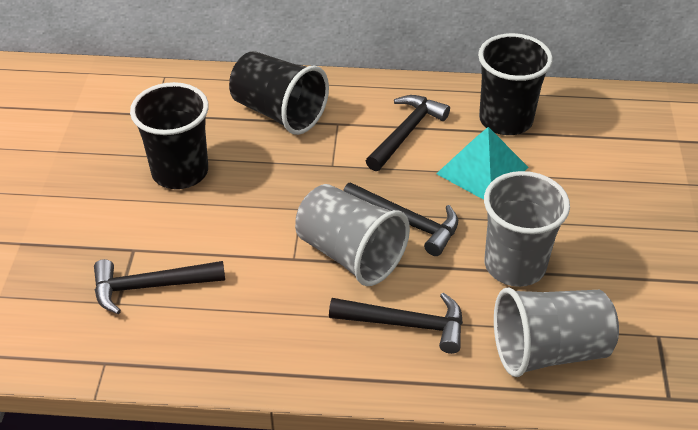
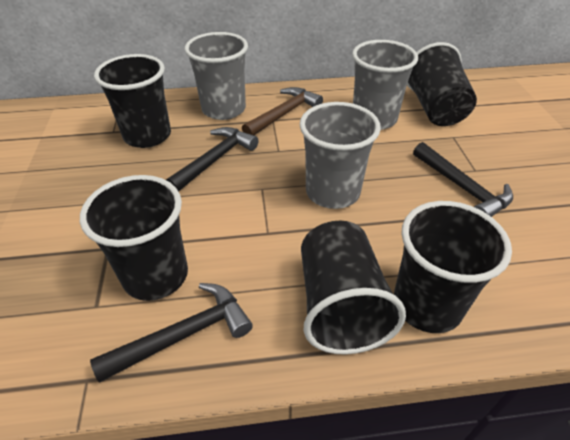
black cup: [130,82,209,189] [229,51,329,135] [478,33,553,135] = 3 -> [80,175,188,301] [94,54,171,148] [301,221,406,354] [394,201,512,333] [407,42,477,126] = 5
black hammer: [94,259,225,314] [329,292,463,354] [343,182,458,256] [366,95,450,171] = 4 -> [90,283,253,382] [166,127,259,192] [413,142,513,217] = 3
brown hammer: none = 0 -> [242,87,323,135] = 1
turquoise pyramid: [436,127,528,200] = 1 -> none = 0

